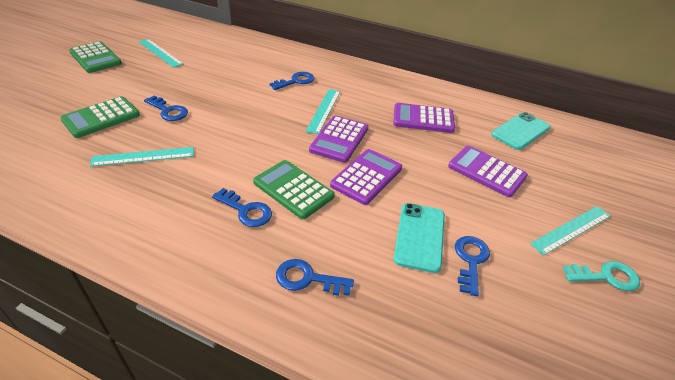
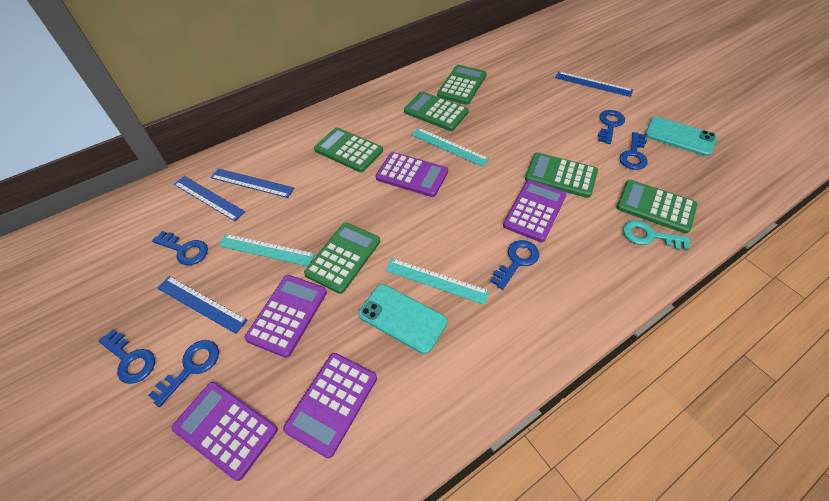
blue key: [144,95,188,121] [212,188,272,227] [270,72,314,90] [276,259,354,296] [455,236,490,296] = 5 -> [98,329,155,384] [148,340,219,407] [152,231,208,265] [490,240,539,290] [598,110,625,144] [620,132,648,170] = 6
blue ruler: none = 0 -> [157,276,248,334] [174,176,245,221] [210,168,294,198] [555,71,633,97] = 4
green calculator: [60,96,140,138] [69,41,122,73] [253,160,335,219] = 3 -> [304,223,380,294] [314,127,383,172] [404,92,469,131] [437,65,487,105] [525,152,598,198] [617,180,697,233] = 6
purple calculator: [309,116,368,163] [330,149,402,205] [393,103,455,133] [448,146,528,197] = 4 -> [172,382,278,481] [245,275,327,358] [283,353,377,458] [376,152,448,197] [503,180,566,242] = 5
turquoise ruler: [90,147,194,167] [138,39,184,68] [306,89,340,134] [530,206,611,256] = 4 -> [218,234,315,266] [385,258,490,305] [411,128,489,167] = 3

